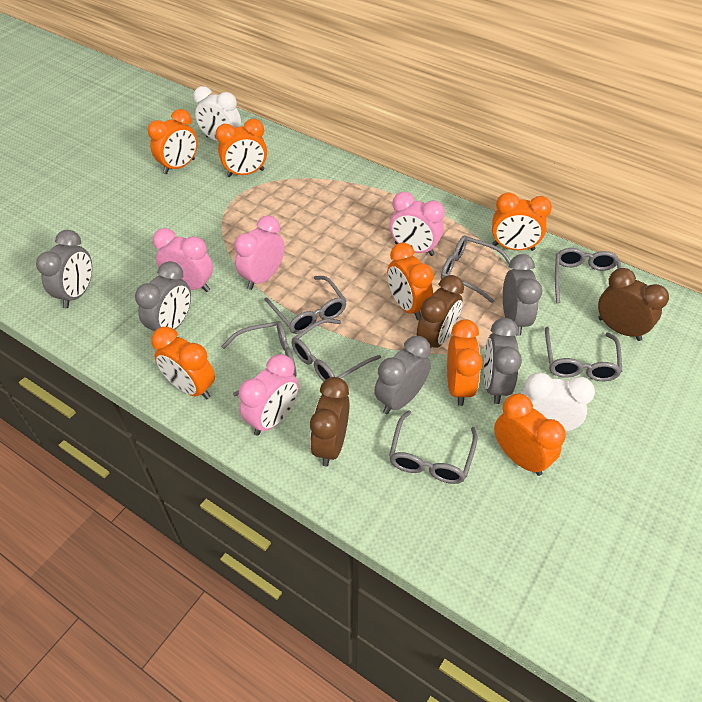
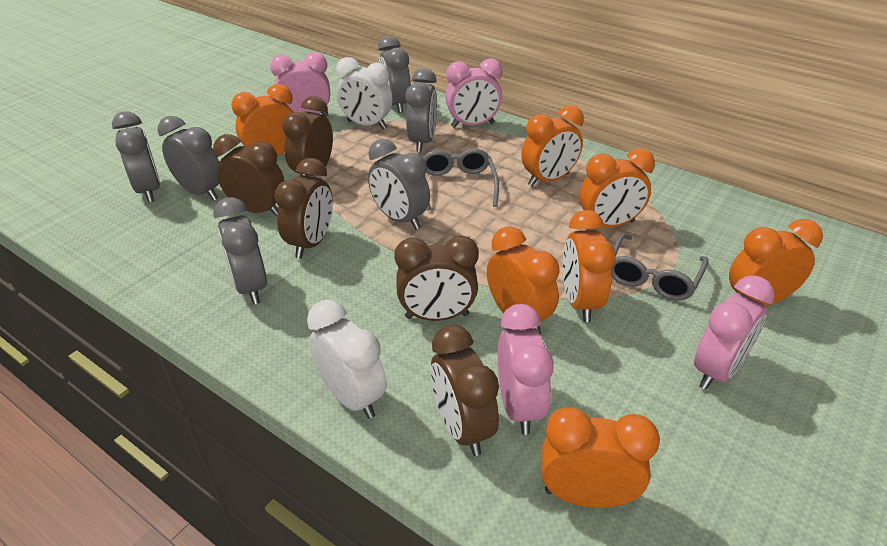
brown clock: [310,377,350,466] [417,275,464,348] [598,268,669,341] = 3 -> [213,134,285,217] [274,158,333,259] [282,96,333,176] [394,235,479,321] [430,325,499,456] = 5
grey clock: [36,230,92,308] [135,261,191,331] [374,336,431,414] [484,318,522,404] [503,254,542,336] = 5 -> [112,111,160,202] [158,116,219,201] [213,197,267,305] [368,139,430,230] [378,36,411,113] [406,68,437,152] = 6
grey glasses: [221,321,297,396] [264,276,347,334] [291,318,381,382] [389,410,478,484] [441,235,511,303] [545,327,622,381] [555,248,621,303] = 7 -> [423,148,499,211] [612,233,708,301] = 2

